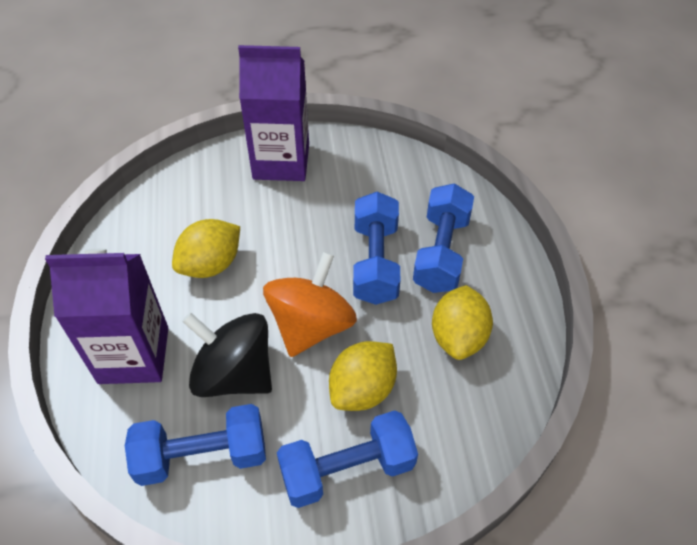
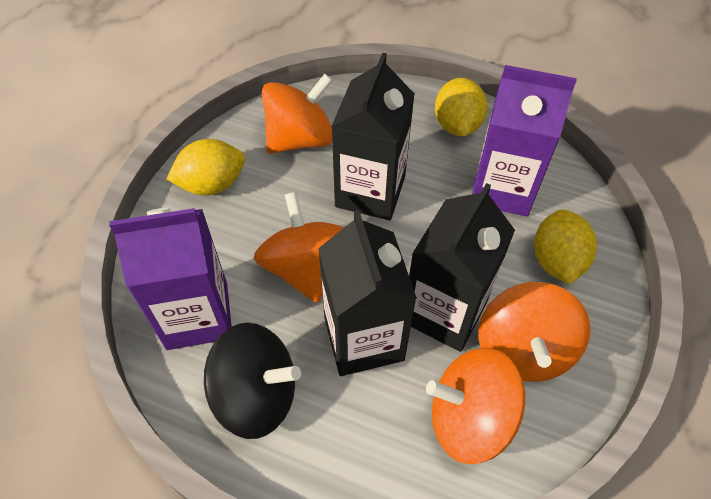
black carton: none = 0 -> [318,210,417,376] [331,53,415,220] [409,183,515,352] = 3
blue dumbbell: [125,404,266,486] [277,410,418,508] [353,192,400,305] [413,183,474,293] = 4 -> none = 0
orange spinning top: [263,252,357,357] = 1 -> [254,192,344,303] [262,74,333,154] [426,348,525,464] [478,282,591,382] = 4

